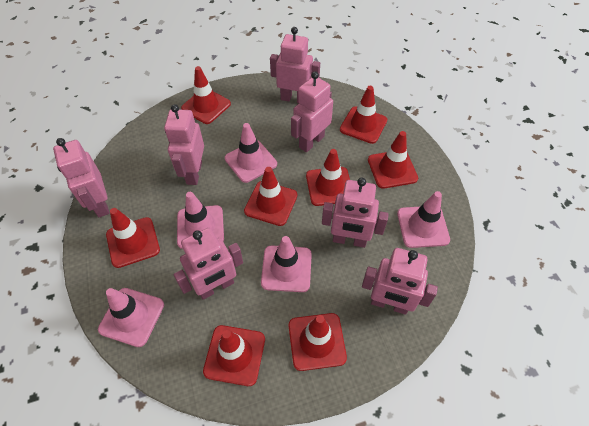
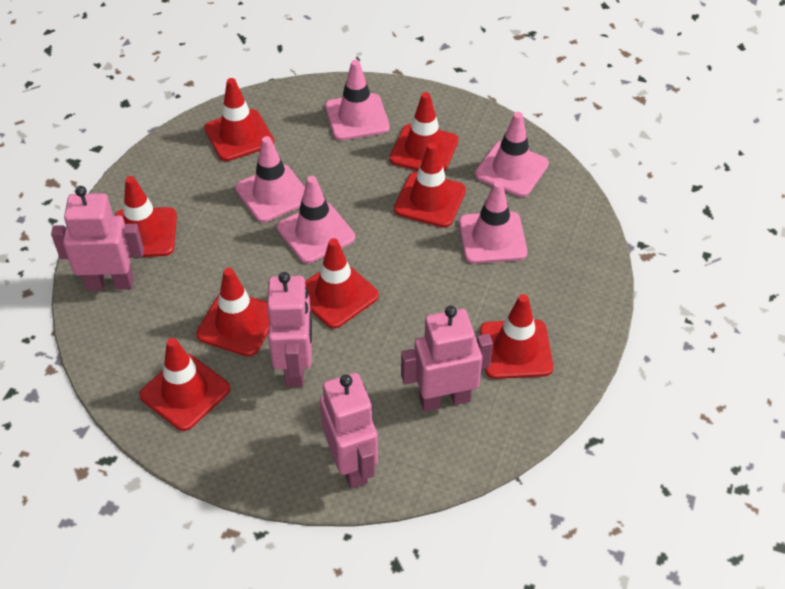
pink robot: [53,138,110,217] [164,104,204,185] [174,228,243,300] [270,27,320,103] [291,71,333,152] [322,178,389,248] [362,248,438,315] = 7 -> [51,186,144,291] [267,272,312,387] [320,373,378,489] [401,306,493,411] = 4

